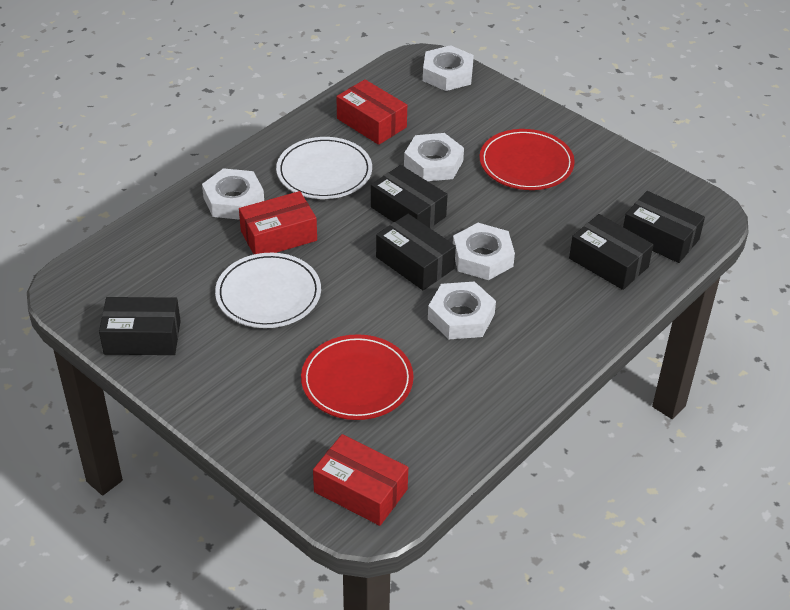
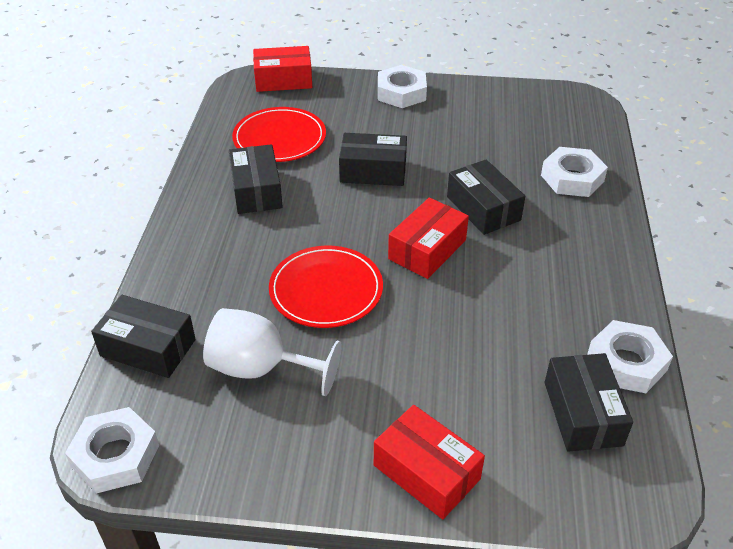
white goblet: none = 0 -> [203,308,342,396] = 1
white nut: [202,168,264,220] [404,133,464,181] [423,45,474,91] [428,281,496,339] [453,223,515,280] = 5 -> [65,407,159,494] [378,65,427,108] [541,147,608,197] [587,320,673,393] = 4
white plate: [215,253,321,328] [276,137,372,199] = 2 -> none = 0

